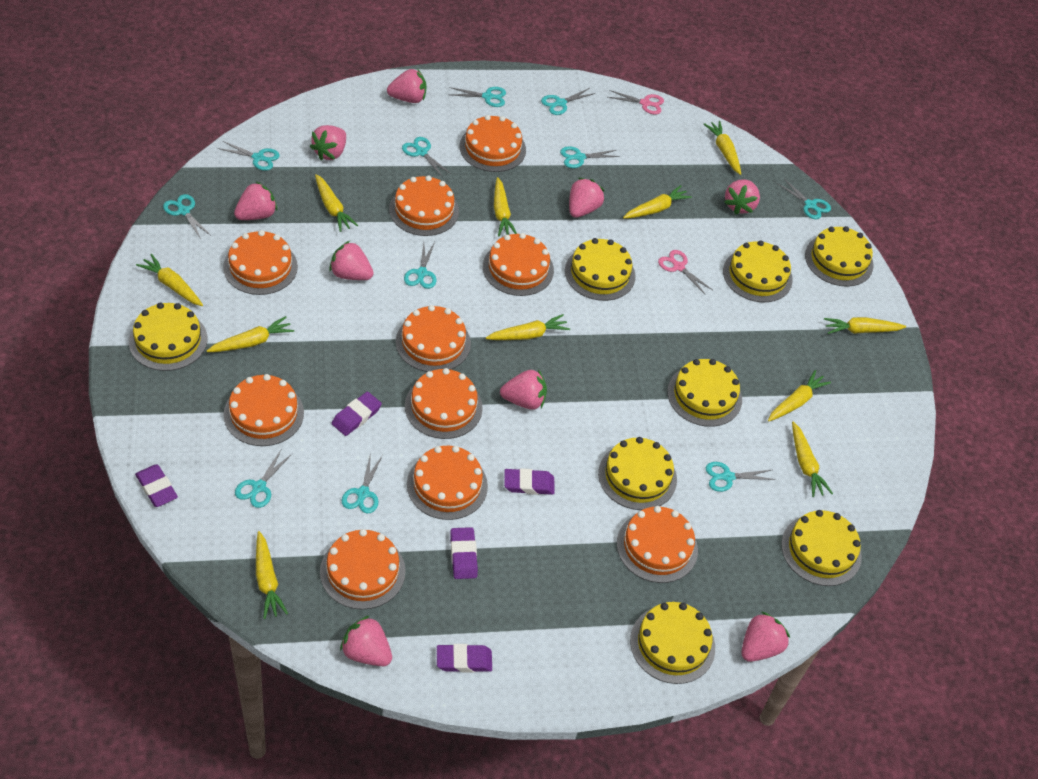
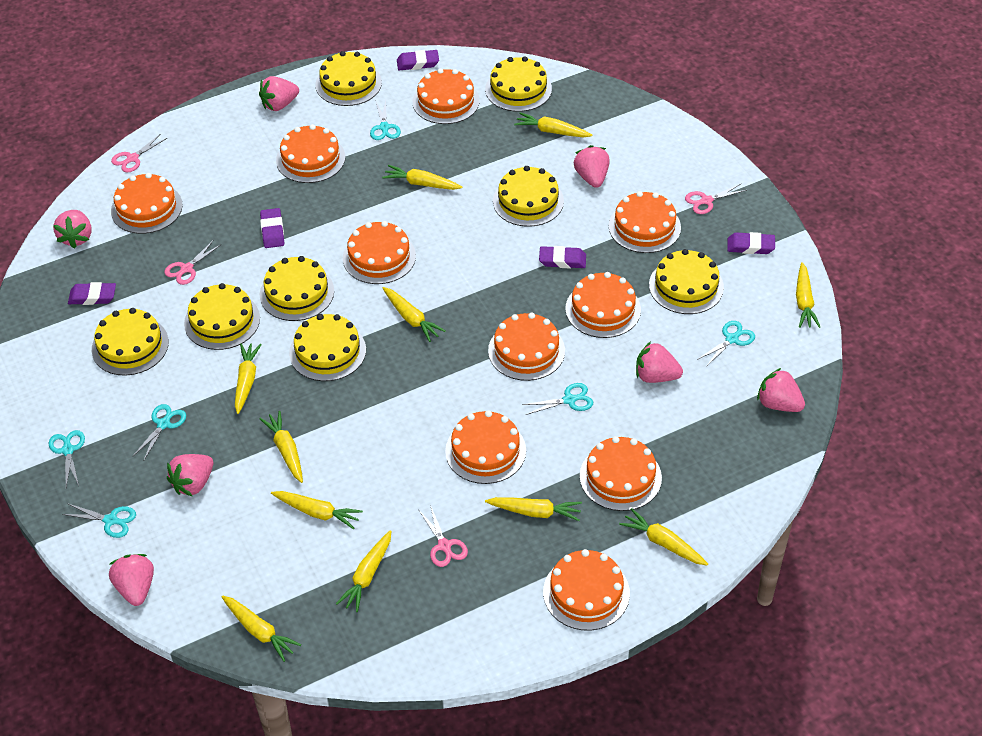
pink scissors: [608,90,664,114] [658,250,713,294] = 2 -> [111,134,167,172] [164,241,222,285] [418,505,468,567] [685,184,747,214] = 4
pink strawberry: [234,182,277,220] [310,125,346,160] [329,241,373,280] [340,615,392,666] [387,69,426,103] [500,369,547,410] [569,178,605,218] [724,179,760,214] [742,612,790,662] = 9 -> [53,210,92,249] [109,554,154,606] [167,454,213,496] [259,76,299,111] [574,145,610,188] [636,342,683,383] [757,368,805,412] = 7
turquoise scissors: [163,194,210,239] [218,141,280,171] [235,450,292,508] [342,453,383,514] [402,137,451,176] [404,242,436,289] [449,87,506,107] [541,88,596,115] [560,146,620,168] [706,462,776,492] [778,179,831,219] = 11 -> [49,430,85,487] [62,503,136,538] [132,404,186,460] [370,100,401,140] [522,383,593,415] [697,321,755,367] = 6

